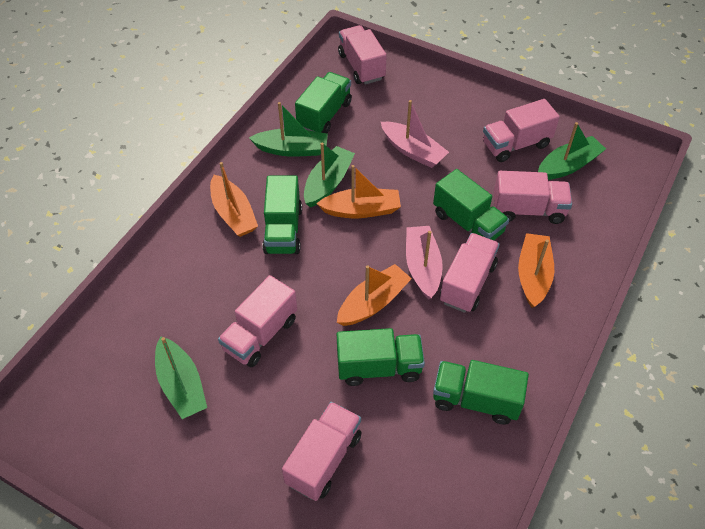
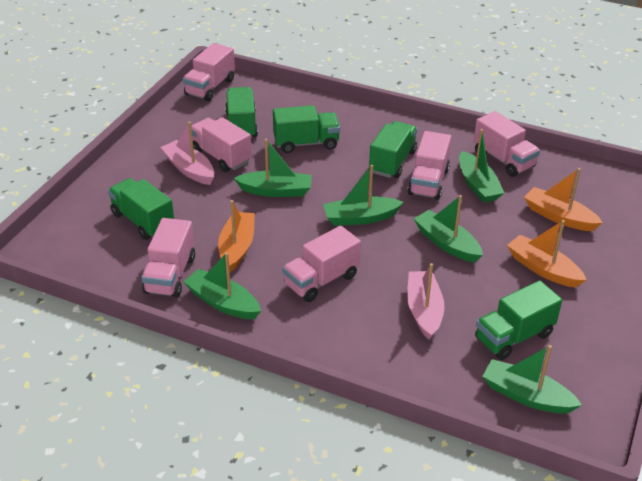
green boat: [155,336,207,419] [249,102,328,157] [304,142,355,208] [538,122,606,180] = 4 -> [184,252,261,319] [234,139,312,197] [323,165,404,226] [414,195,483,263] [459,129,504,203] [482,345,582,413] = 6
orange boat: [210,162,258,237] [316,165,401,218] [337,264,412,326] [518,233,554,308] = 4 -> [218,200,255,272] [507,220,586,287] [524,168,603,231] = 3

